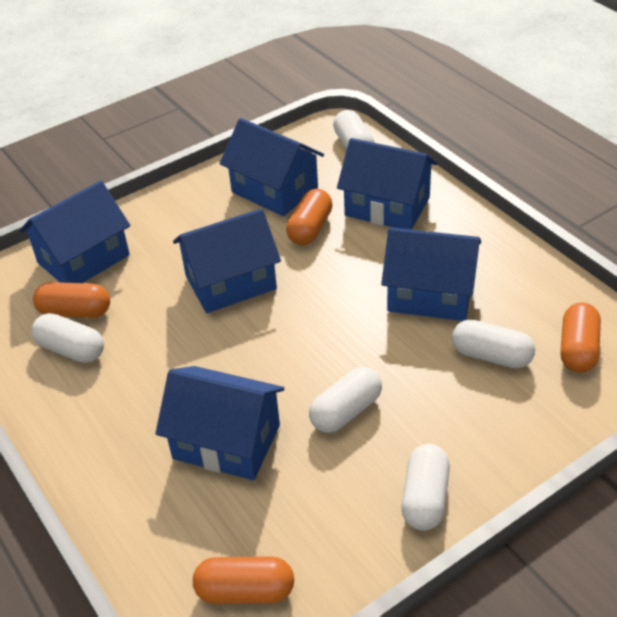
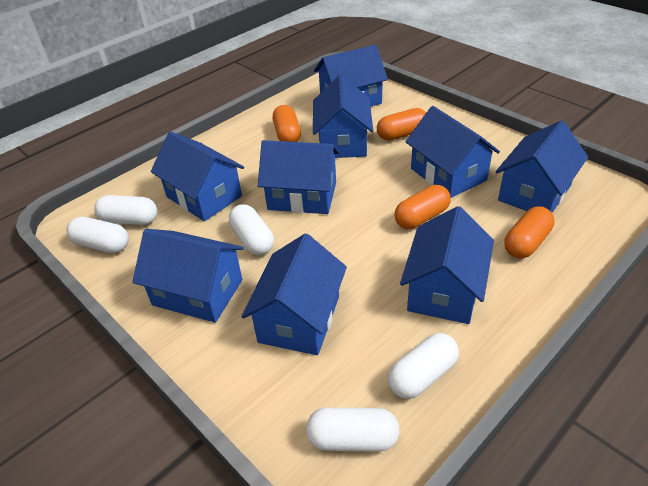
blue house: [19,181,130,283] [155,366,285,480] [173,208,281,313] [220,118,324,216] [337,138,438,230] [381,227,481,321] = 6 -> [132,229,244,323] [151,132,244,221] [242,233,347,355] [258,140,340,214] [313,75,373,158] [314,45,388,107] [400,206,494,324] [405,106,500,198] [495,120,588,213] = 9

